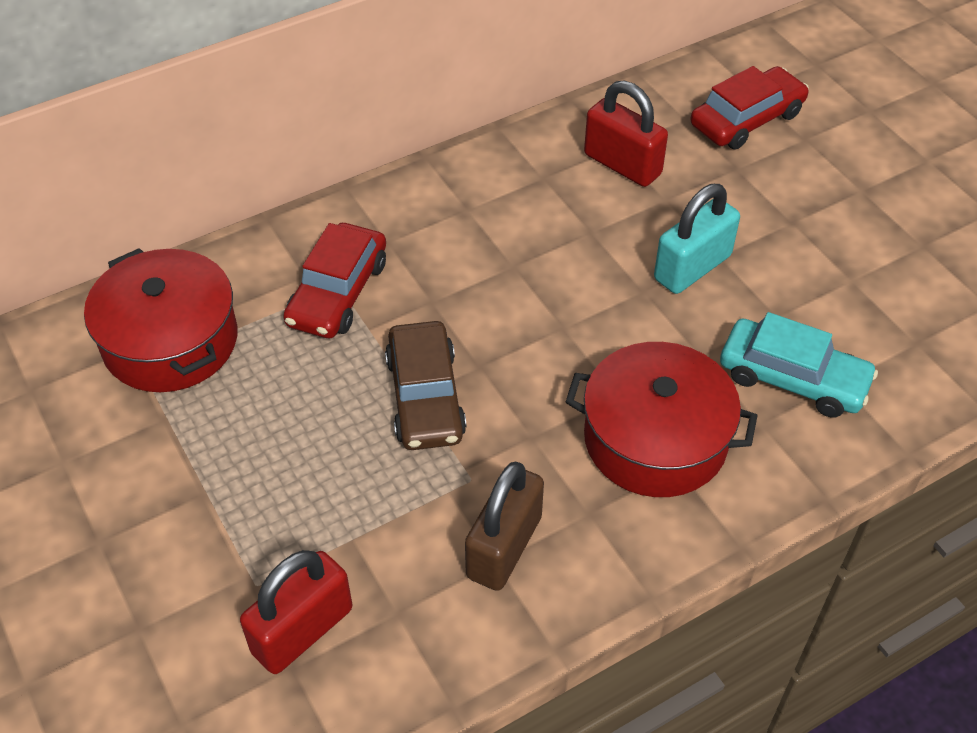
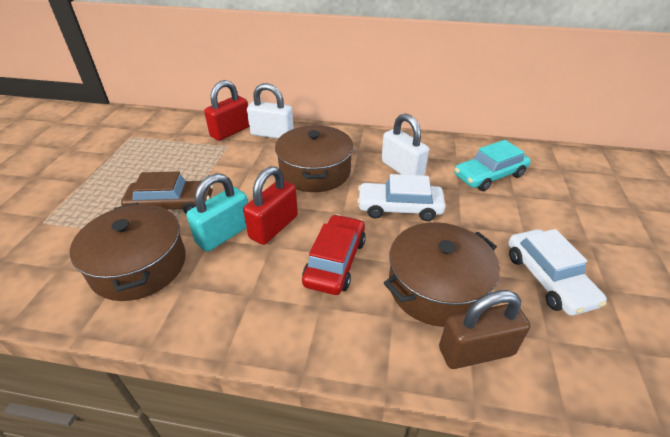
brown pot: none = 0 -> [70,203,186,301] [275,125,353,192] [384,222,500,327] = 3
red car: [283,223,386,338] [690,66,809,149] = 2 -> [302,214,366,295] = 1
red pot: [84,248,238,392] [566,342,758,497] = 2 -> none = 0
white car: none = 0 -> [357,174,446,221] [508,229,607,316] = 2
white padlock: none = 0 -> [247,83,294,139] [381,113,429,176] = 2

